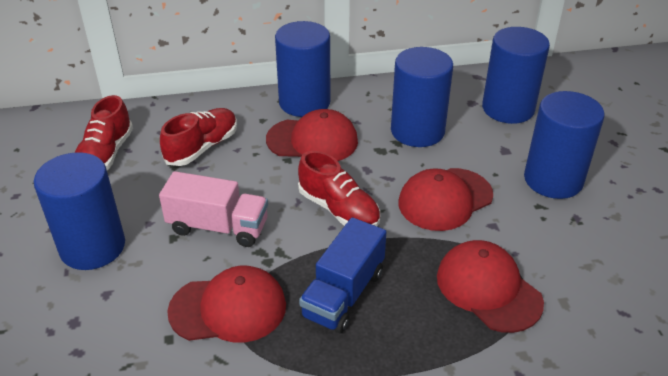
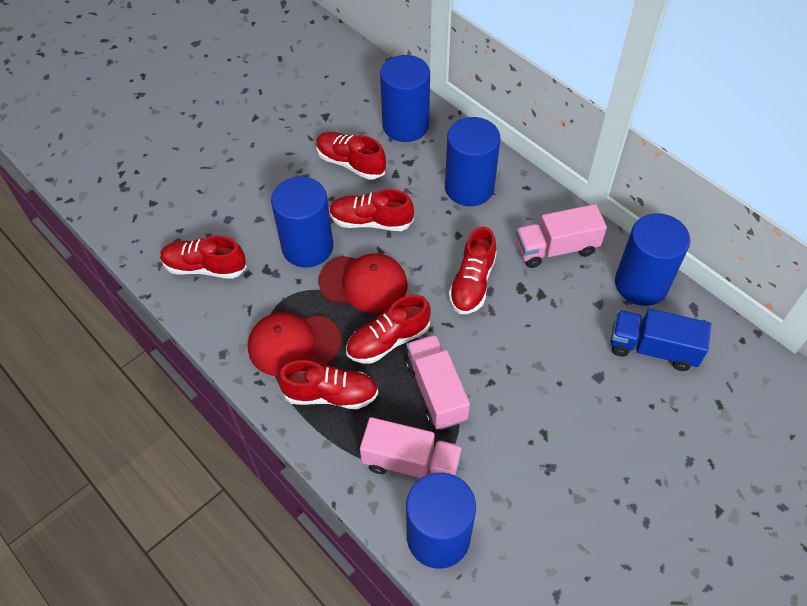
pink truck: [159,171,268,247] = 1 -> [360,417,463,478] [405,334,470,430] [516,204,607,268] = 3
red cap: [167,266,286,343] [266,109,358,161] [399,168,493,231] [437,240,544,333] = 4 -> [248,312,341,376] [319,253,408,313] = 2
red shoe: [75,95,133,170] [160,108,237,166] [298,151,380,226] = 3 -> [160,236,247,279] [278,360,378,409] [316,132,386,180] [329,189,414,231] [346,295,431,364] [449,227,497,314] = 6

